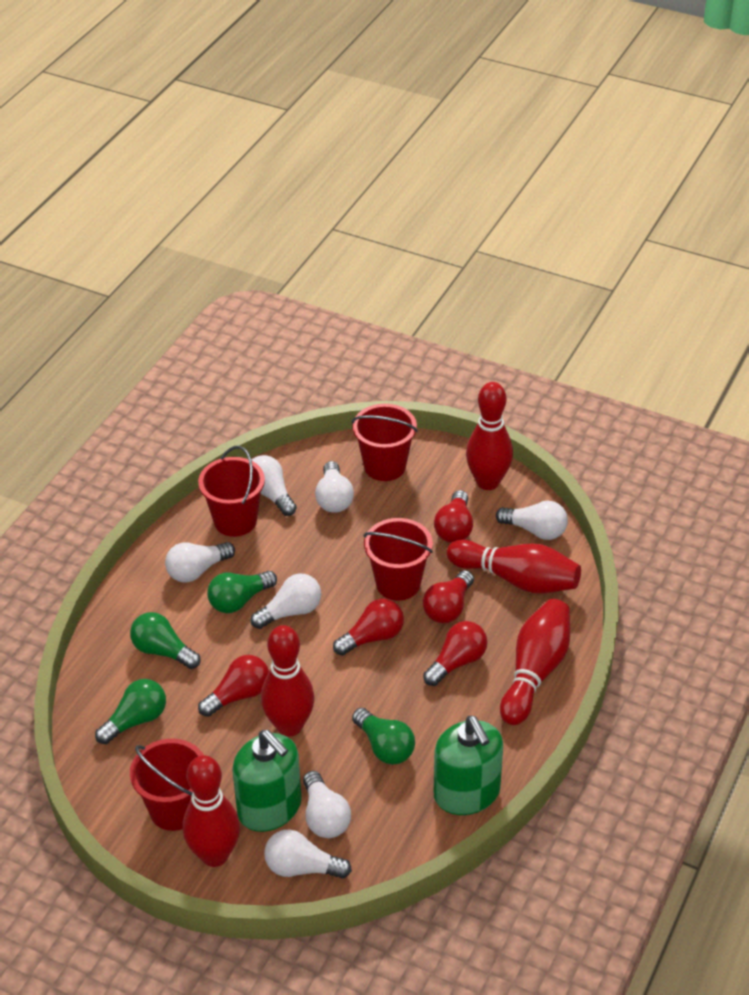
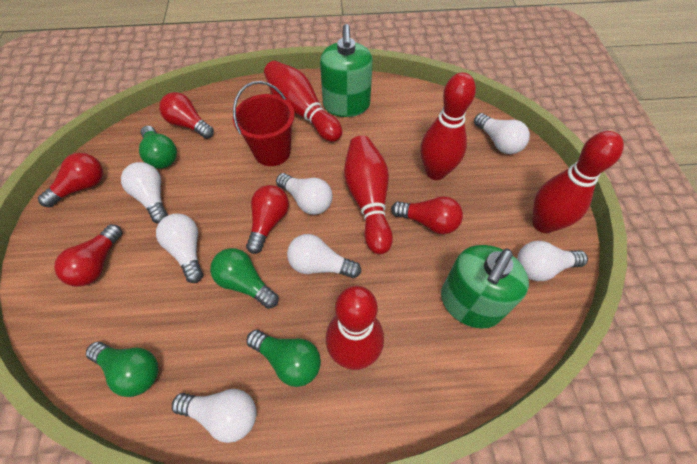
red bucket: [130,739,204,831] [198,446,265,537] [352,404,418,481] [363,518,433,601] = 4 -> [233,81,295,166] = 1

